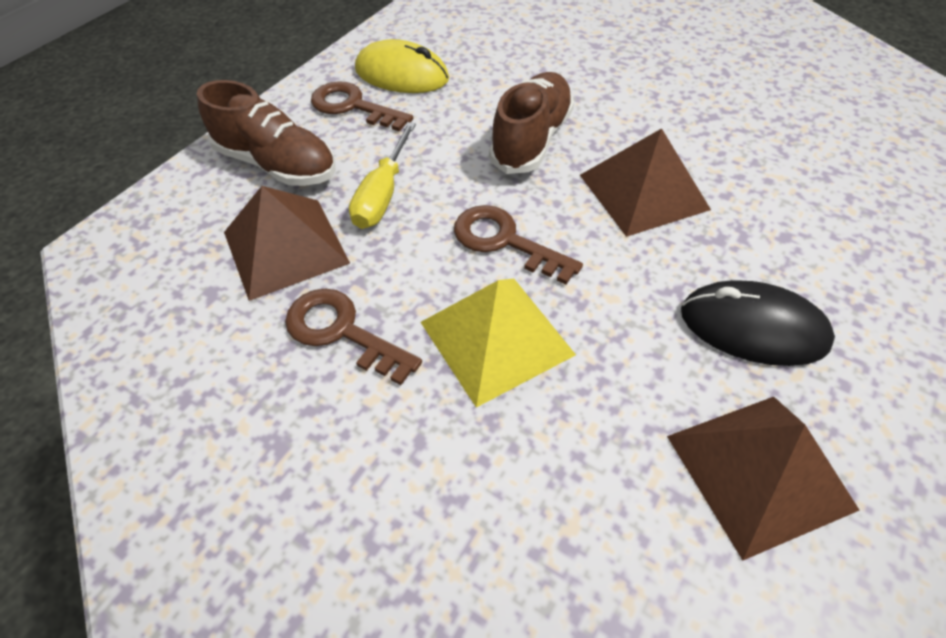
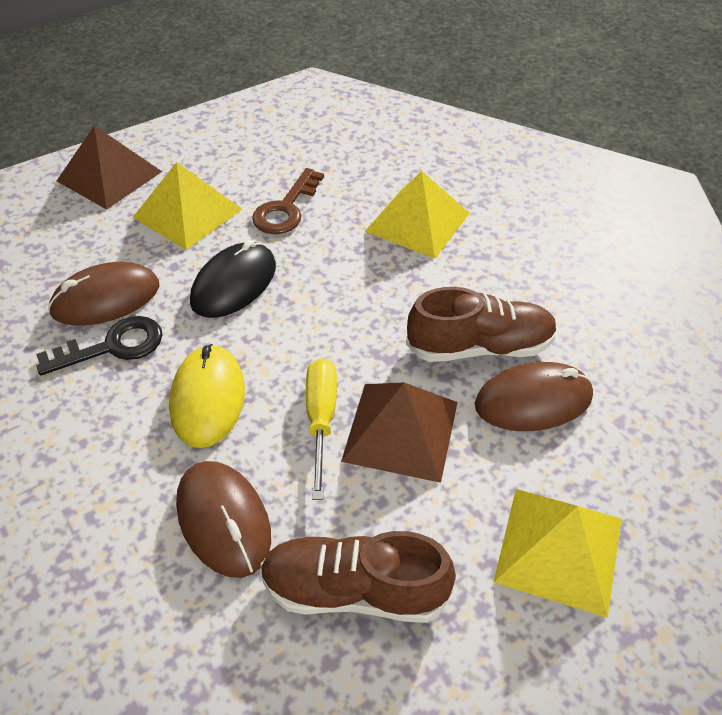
black key: none = 0 -> [36,316,162,376] = 1
brown key: [285,289,422,385] [311,81,413,131] [454,205,583,284] = 3 -> [252,168,324,234] = 1
brown mouse: none = 0 -> [48,262,159,326] [176,461,271,578] [475,362,593,431] = 3
brown pyramid: [224,186,350,301] [580,128,711,237] [667,397,860,561] = 3 -> [57,125,162,210] [341,383,458,483] = 2
yellow pyramid: [421,279,576,408] = 1 -> [132,162,242,250] [365,171,470,259] [493,489,621,618] = 3

